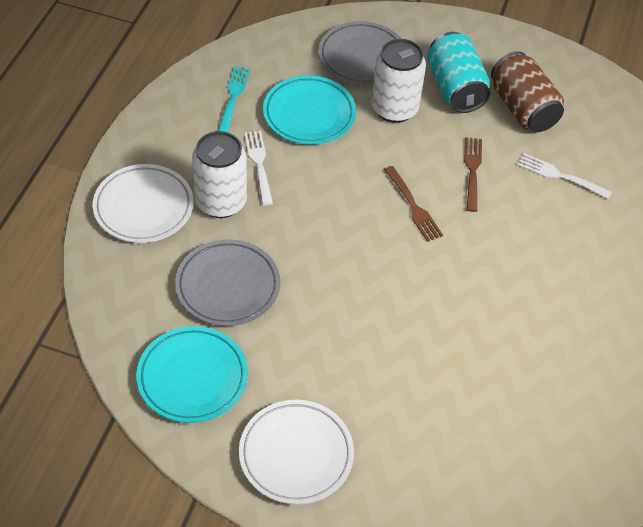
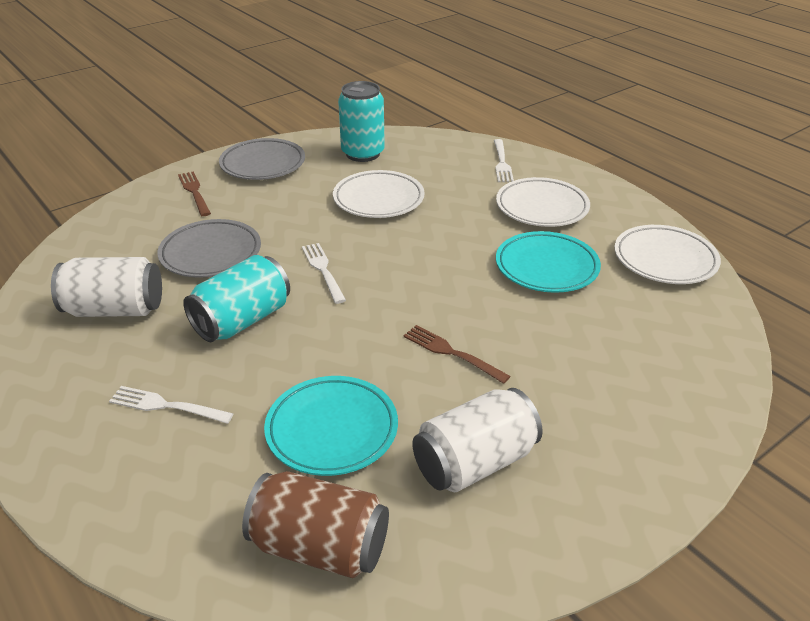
turquoise can: [427,32,490,113] = 1 -> [183,255,290,342] [338,81,385,162] = 2
turquoise fork: [218,66,250,132] = 1 -> none = 0
white fork: [244,131,273,206] [517,153,612,199] = 2 -> [109,386,234,424] [302,243,346,304] [494,139,514,182] = 3
white plate: [93,164,194,243] [239,400,354,505] = 2 -> [333,170,425,218] [496,177,590,227] [614,225,721,284] = 3

